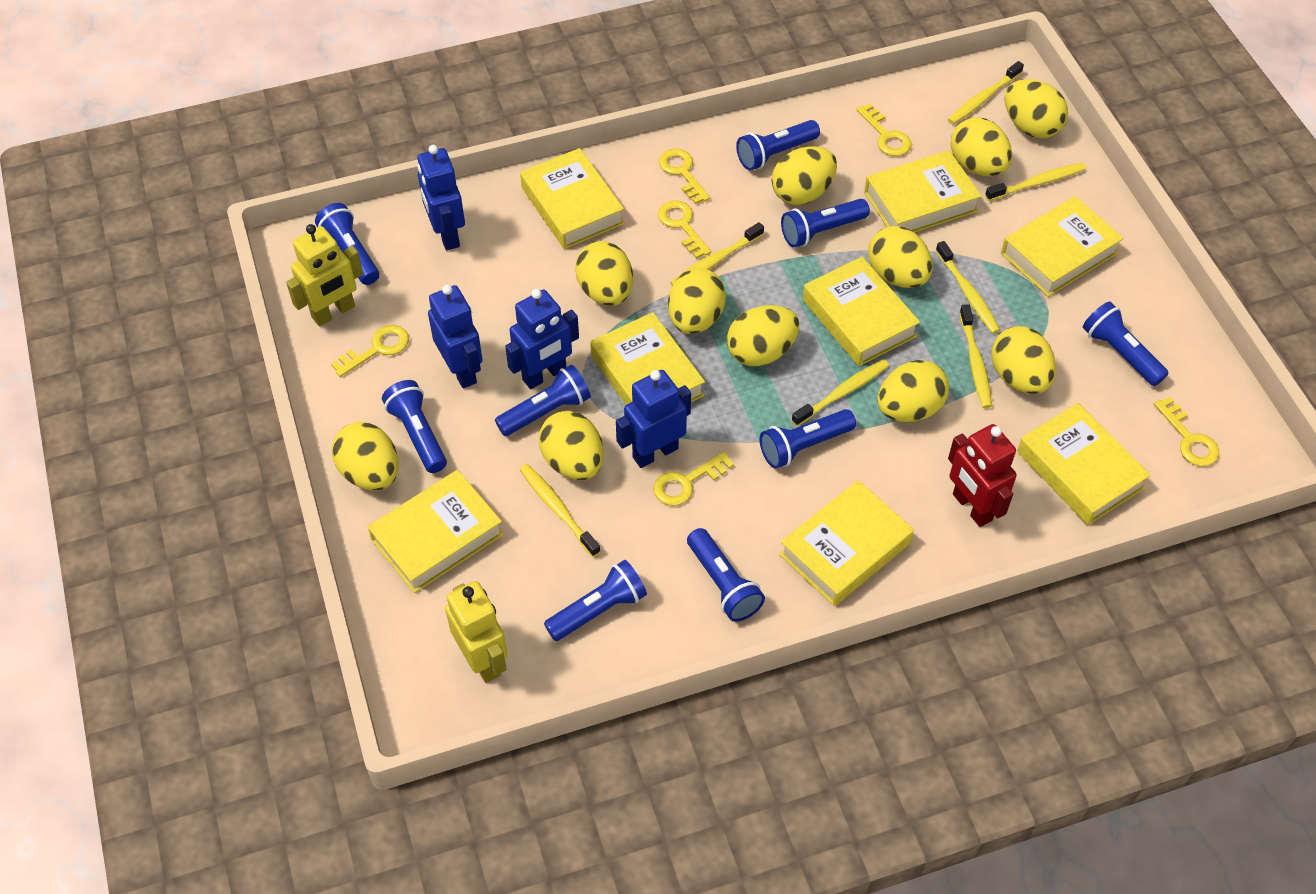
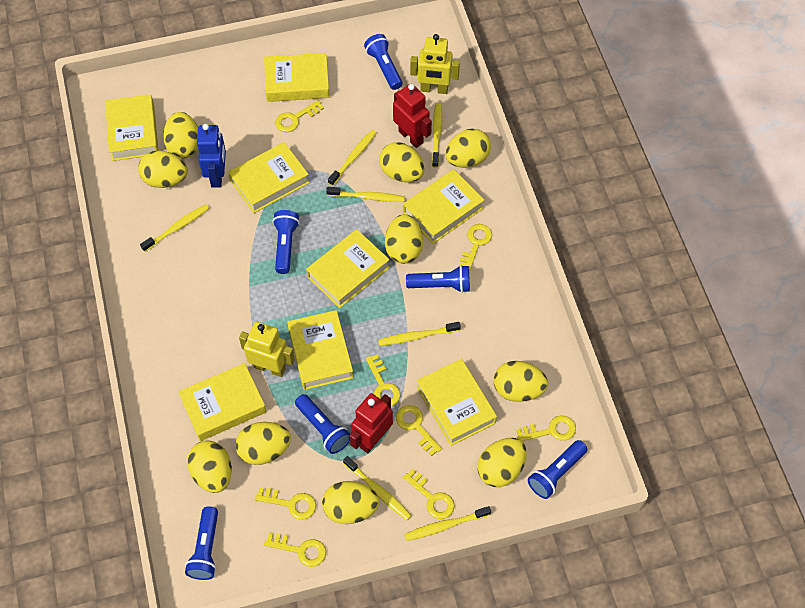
blue flashlight: [315,203,379,285] [382,380,447,473] [495,365,591,436] [544,560,647,641] [687,528,765,622] [736,120,820,171] [759,409,856,469] [781,199,870,248] [1083,301,1169,386] = 9 -> [185,507,218,580] [272,210,300,274] [295,394,350,454] [364,34,403,90] [406,265,470,293] [528,440,587,499] = 6
blue robot: [417,145,465,250] [428,285,483,388] [505,289,579,389] [616,370,691,468] = 4 -> [197,124,226,188] = 1
red robot: [948,424,1017,527] = 1 -> [349,393,393,453] [393,84,432,148] = 2
yellow egg: [332,422,398,490] [539,411,604,480] [575,241,633,306] [668,268,726,334] [727,305,799,367] [771,146,837,205] [868,226,933,288] [877,360,949,422] [950,117,1012,176] [991,326,1056,394] [1005,79,1068,138] = 11 -> [138,151,188,188] [163,112,198,158] [187,440,232,493] [235,422,291,465] [322,481,379,524] [379,142,425,182] [385,214,423,264] [445,129,491,168] [477,438,527,487] [494,361,548,402] = 10
yellow key: [331,325,409,377] [653,451,734,506] [658,200,711,259] [659,149,710,204] [856,104,912,156] [1154,397,1219,466] = 6 -> [255,488,316,520] [264,533,326,567] [275,100,324,132] [366,354,401,406] [396,405,442,456] [403,469,455,519] [459,224,492,271] [516,415,576,441] = 8

